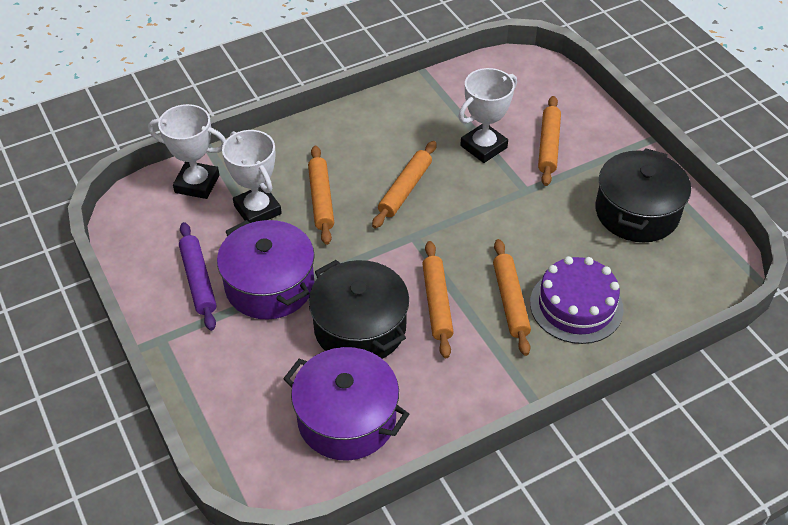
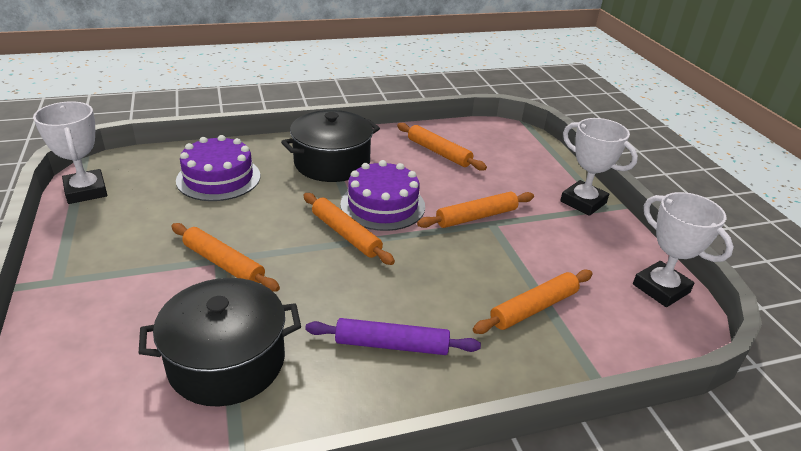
purple cake: [530,256,624,344] = 1 -> [176,135,260,201] [340,160,425,231] = 2
purple pot: [217,220,315,319] [283,347,409,461] = 2 -> none = 0

